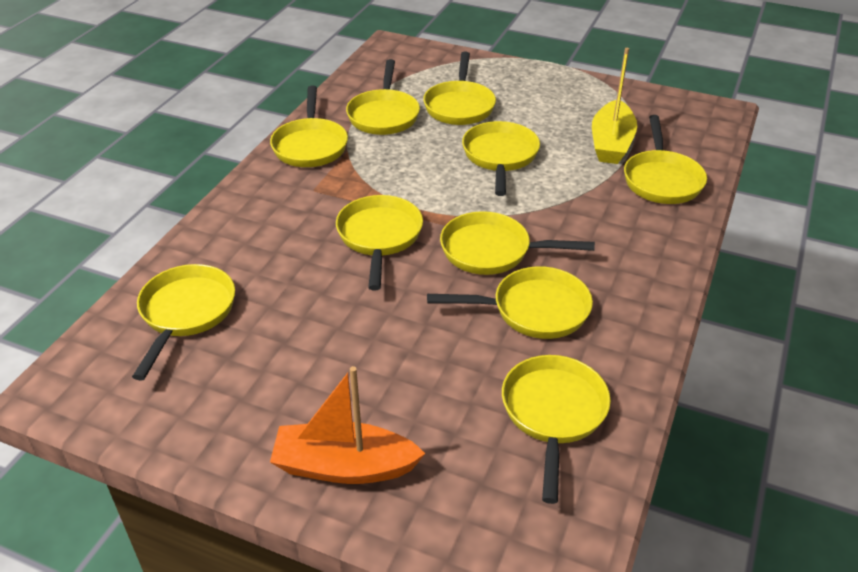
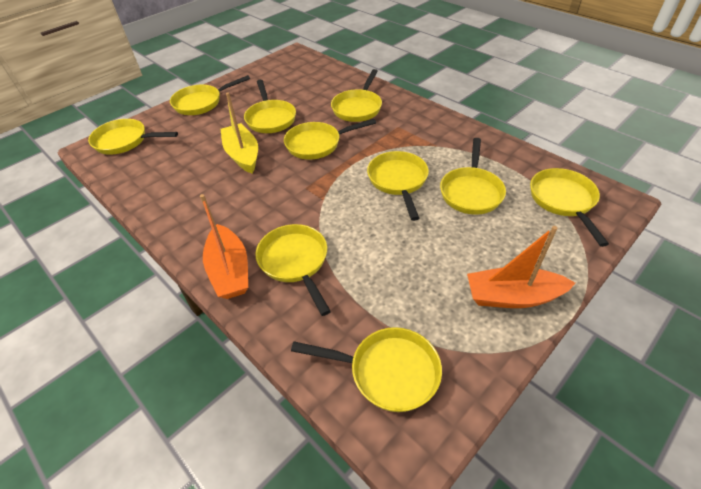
orange boat: [270,366,425,484] = 1 -> [200,194,248,299] [467,226,575,308] = 2

